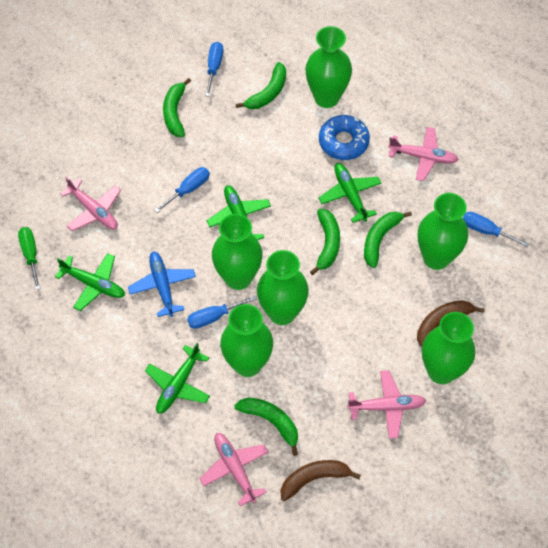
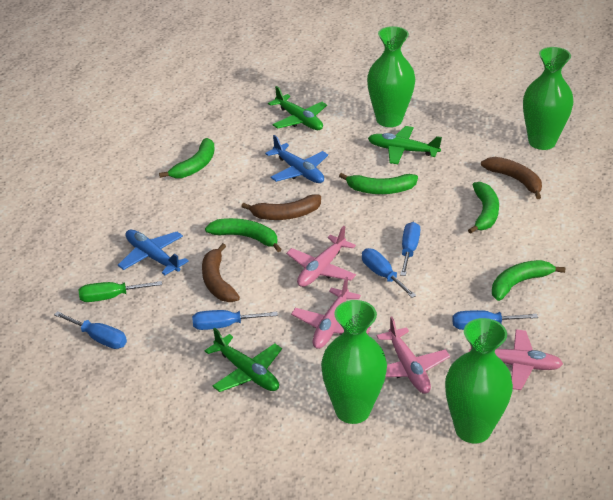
blue donut: [319,115,370,160] = 1 -> none = 0
blue plane: [128,251,196,317] = 1 -> [118,230,189,275] [265,135,328,183] = 2
blue screwdriver: [154,167,210,213] [187,295,257,329] [205,42,223,96] [463,212,529,247] = 4 -> [54,311,127,349] [192,310,278,330] [362,248,416,298] [400,222,420,276] [452,310,538,330] = 5
brown banana: [281,460,361,501] [417,300,485,347] = 2 -> [202,243,240,302] [241,194,321,220] [481,157,542,199] = 3
green plane: [55,253,125,311] [145,343,210,414] [207,185,271,240] [319,163,382,223] = 4 -> [205,328,282,392] [268,86,327,130] [368,126,442,164] = 3
green vase: [212,214,263,290] [220,304,273,377] [257,250,309,325] [305,26,352,108] [418,193,468,270] [422,312,475,384] = 6 -> [321,300,387,424] [367,26,415,127] [445,318,513,443] [523,47,573,150] = 4

